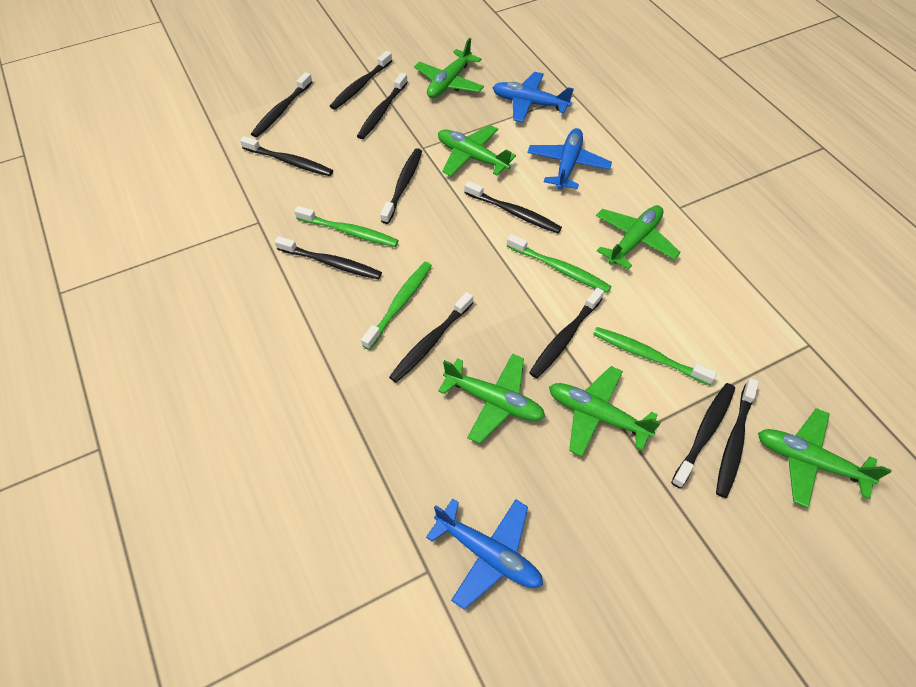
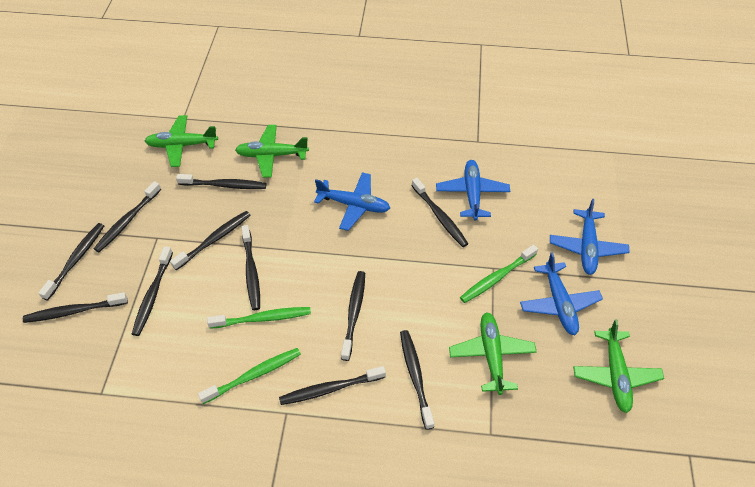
blue plane: [426,499,543,610] [492,72,574,122] [527,128,612,190] = 3 -> [314,172,390,231] [436,160,510,220] [520,252,603,335] [550,199,629,275] = 4
green plane: [414,38,484,98] [438,125,516,176] [438,354,545,444] [549,366,661,457] [596,205,681,270] [758,408,891,508] = 6 -> [145,115,218,167] [235,125,309,178] [449,312,537,395] [573,319,664,413] = 4
green toothbrush: [294,206,399,247] [361,262,432,350] [507,234,611,293] [593,327,717,385] = 4 -> [198,348,301,404] [207,307,311,329] [460,245,538,303] = 3

